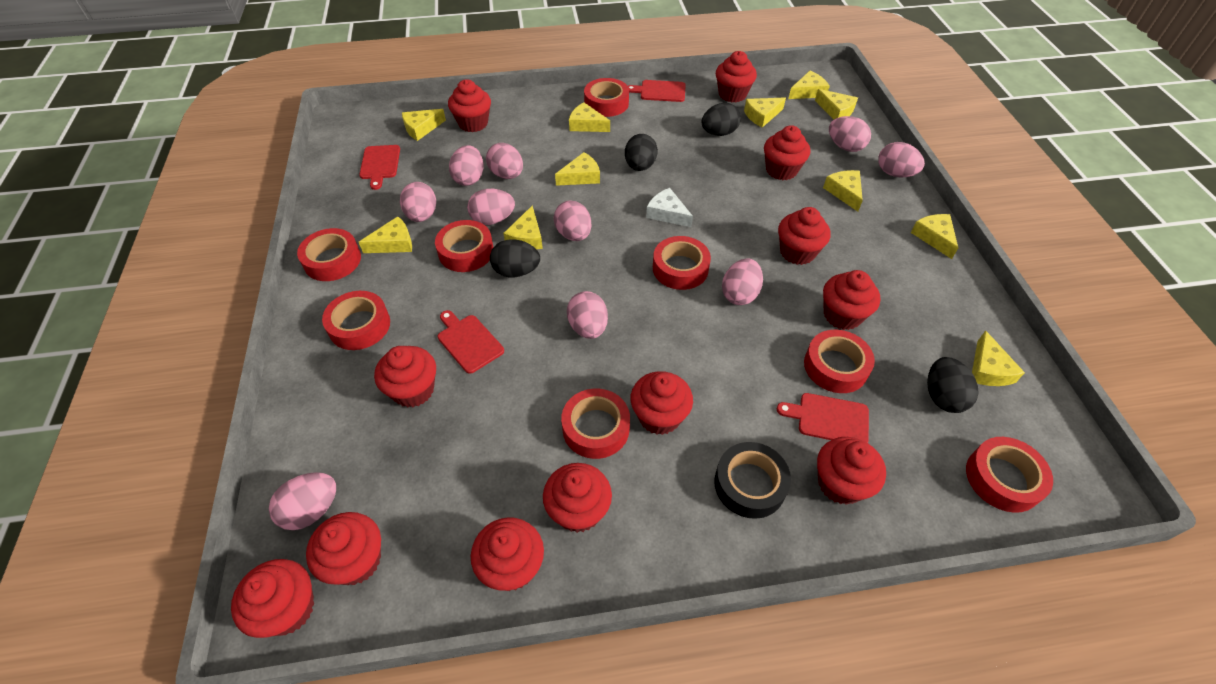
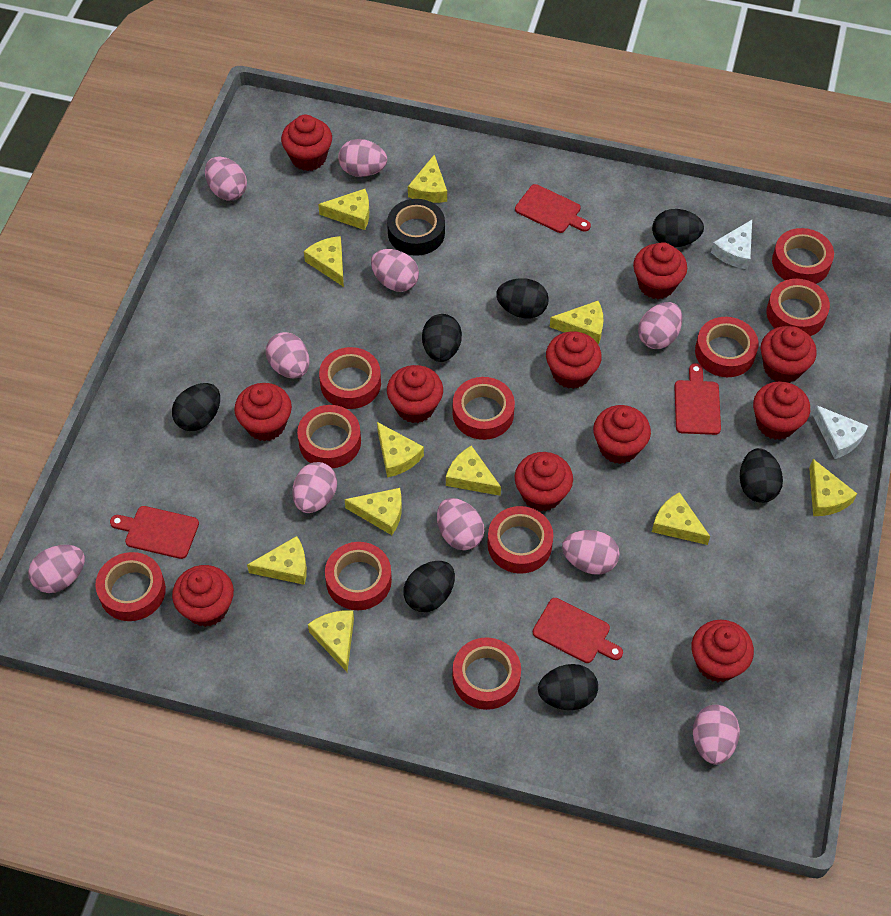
black egg: [490,239,540,277] [625,134,658,171] [702,103,741,136] [927,357,979,413] = 4 -> [172,383,220,431] [403,561,455,612] [422,314,462,362] [496,278,549,318] [538,664,598,710] [652,209,704,247] [740,448,783,503] = 7
red cupcake: [231,559,314,638] [306,512,381,585] [374,346,436,407] [448,79,491,132] [471,517,544,591] [543,463,612,533] [631,371,693,435] [716,51,757,102] [764,125,810,180] [778,207,830,265] [817,437,886,505] [823,270,881,330] = 12 -> [172,565,234,627] [234,383,292,441] [281,115,332,171] [387,365,443,423] [515,452,573,512] [546,331,602,389] [593,405,651,464] [633,242,687,299] [691,620,754,682] [753,381,810,440] [761,326,817,383] = 11
red tape: [297,228,361,281] [322,291,390,350] [435,220,494,272] [561,389,630,459] [584,78,629,117] [653,236,711,290] [804,330,875,393] [966,437,1053,513] = 8 -> [95,552,166,621] [297,405,361,468] [319,347,381,409] [325,542,392,610] [452,377,515,440] [452,638,521,710] [487,506,553,574] [695,317,759,377] [767,279,830,336] [772,228,834,284] = 10
white cheese: [646,188,693,227] = 1 -> [711,220,752,269] [812,405,868,459] = 2

